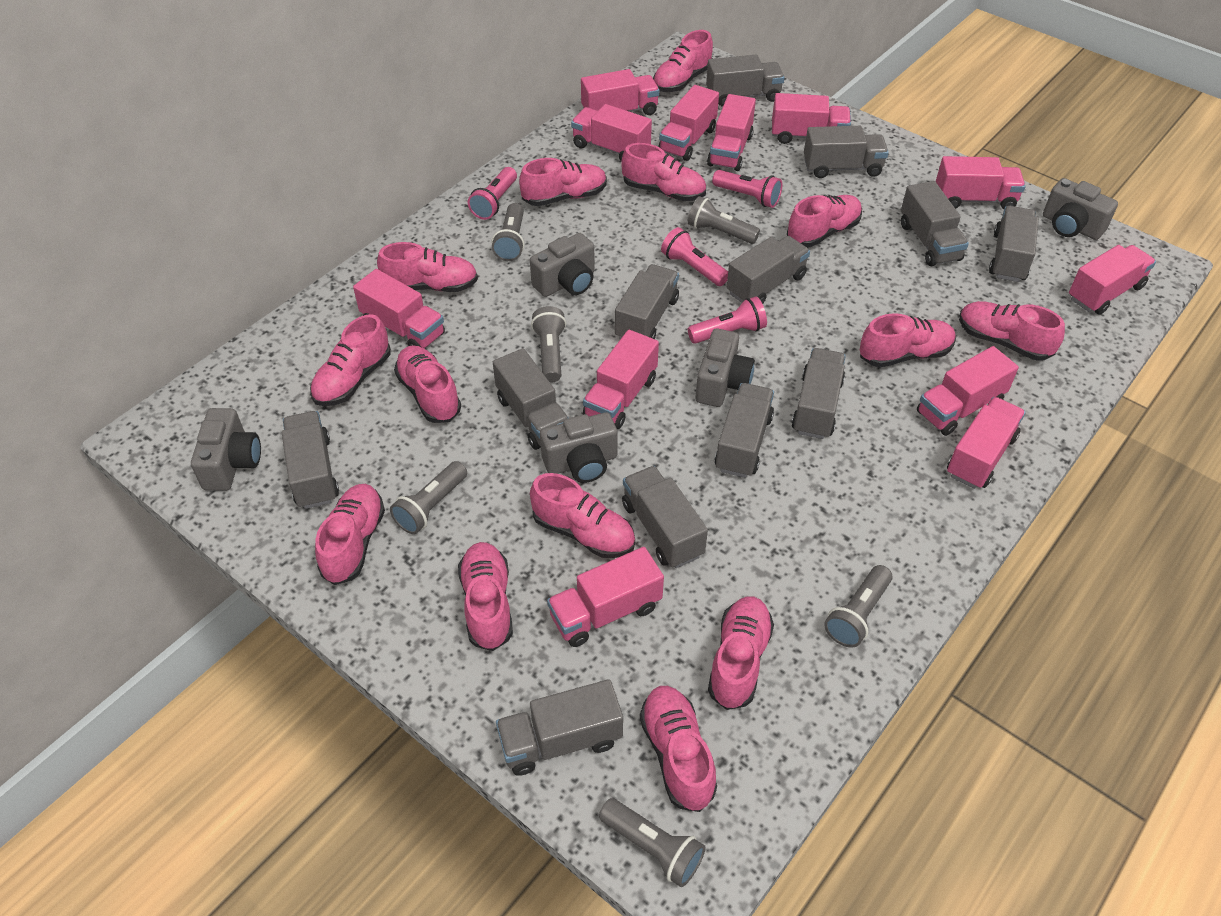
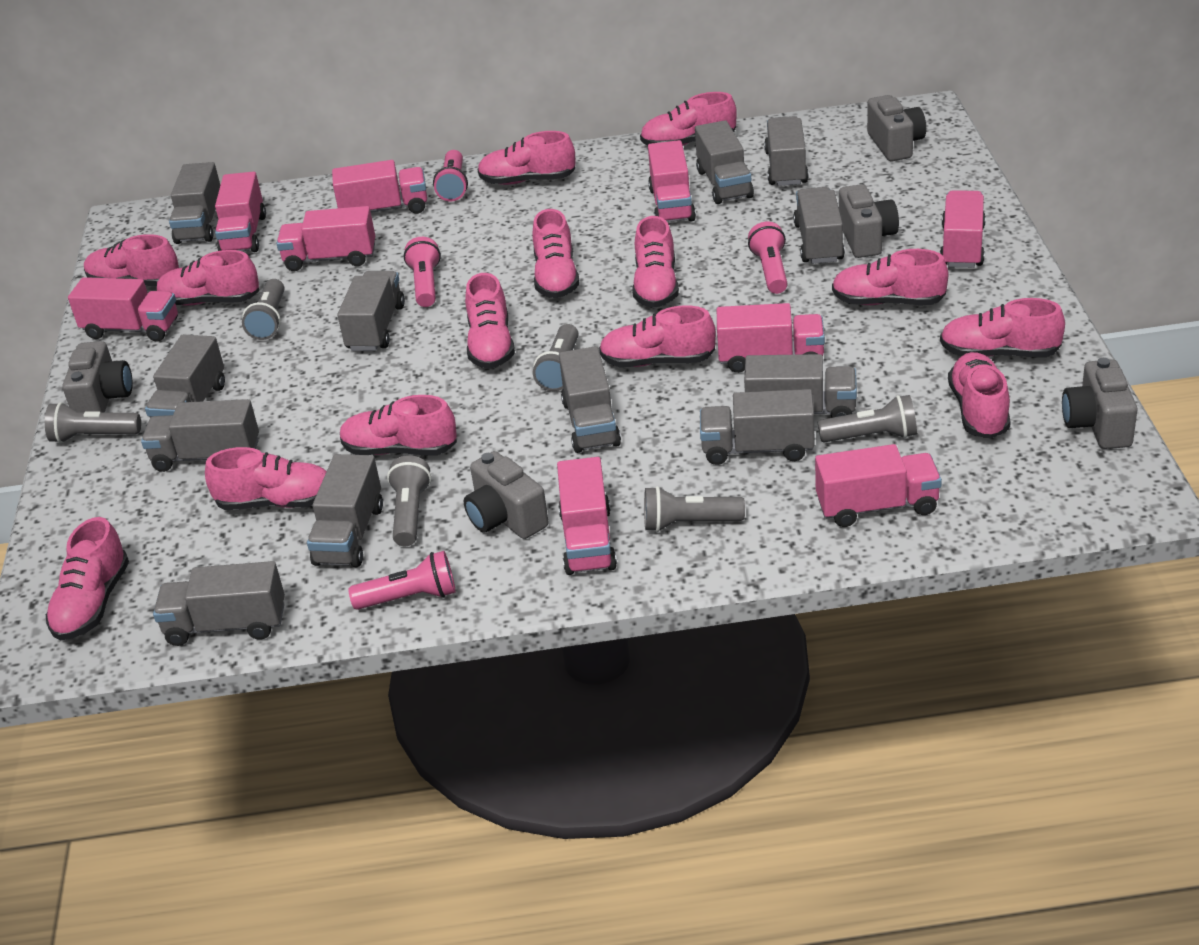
pink truck: [353,269,445,348] [547,547,664,647] [571,104,652,161] [581,69,660,115] [583,330,659,429] [659,85,719,161] [707,94,756,171] [772,93,851,144] [917,346,1019,436] [936,156,1025,209] [947,397,1026,489] [1069,245,1156,315] = 12 -> [68,277,178,342] [215,172,266,252] [277,206,375,271] [332,160,427,213] [557,457,617,575] [648,140,696,222] [717,303,825,373] [815,444,942,527] [940,190,986,268] = 9

